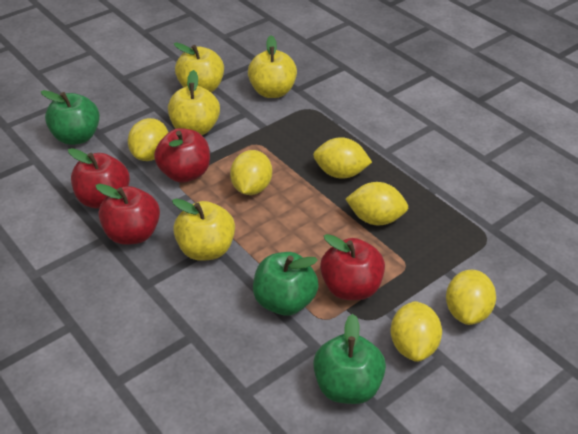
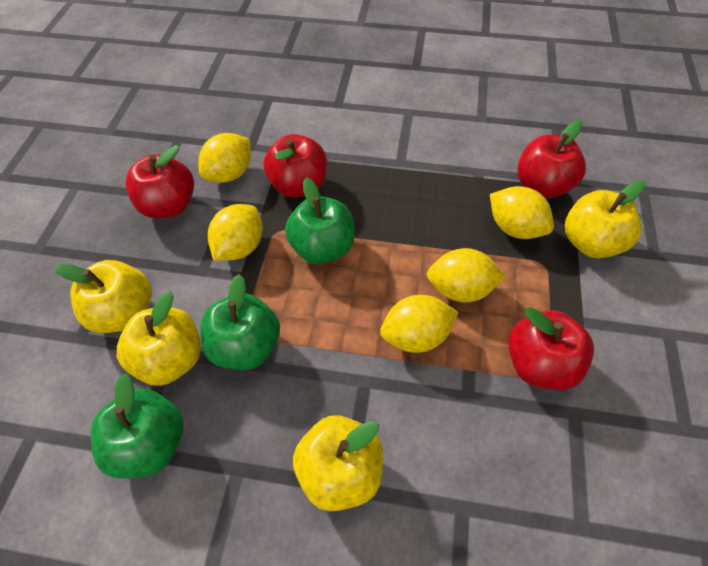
yellow lemon: [128,118,168,161] [230,150,272,195] [313,137,372,179] [346,182,408,226] [390,301,442,362] [446,270,496,325] = 6 -> [198,133,251,183] [208,204,263,261] [380,295,459,353] [427,248,506,302] [490,186,554,239] = 5

